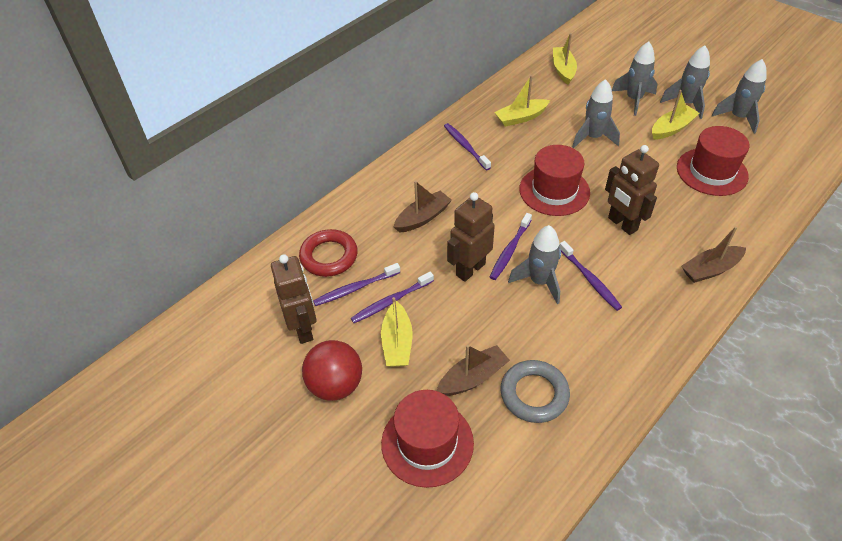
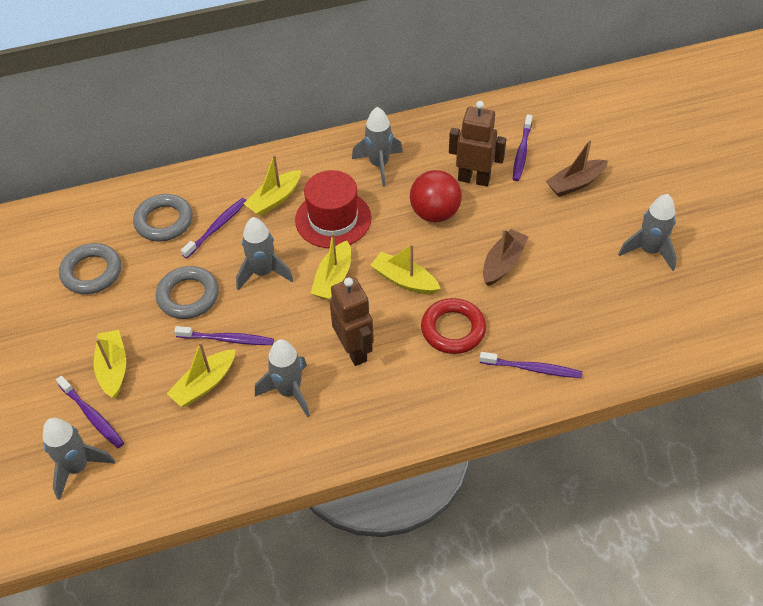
brown boat: [394,181,452,233] [437,345,510,396] [682,226,746,283] = 3 -> [483,229,529,286] [546,139,608,197] = 2
brown robot: [271,254,317,344] [447,192,495,282] [605,145,659,235] = 3 -> [330,278,374,366] [449,101,506,186] = 2
grey ring: [500,360,570,423] = 1 -> [59,243,121,294] [133,194,193,241] [156,266,219,319] = 3
red hat: [381,390,474,488] [519,145,590,216] [677,126,749,196] = 3 -> [295,170,372,248] = 1
yellow boat: [381,297,413,367] [495,75,550,127] [553,33,577,85] [652,90,700,140] = 4 -> [94,330,126,398] [166,342,236,407] [243,154,301,216] [310,233,351,300] [370,244,441,294] = 5

